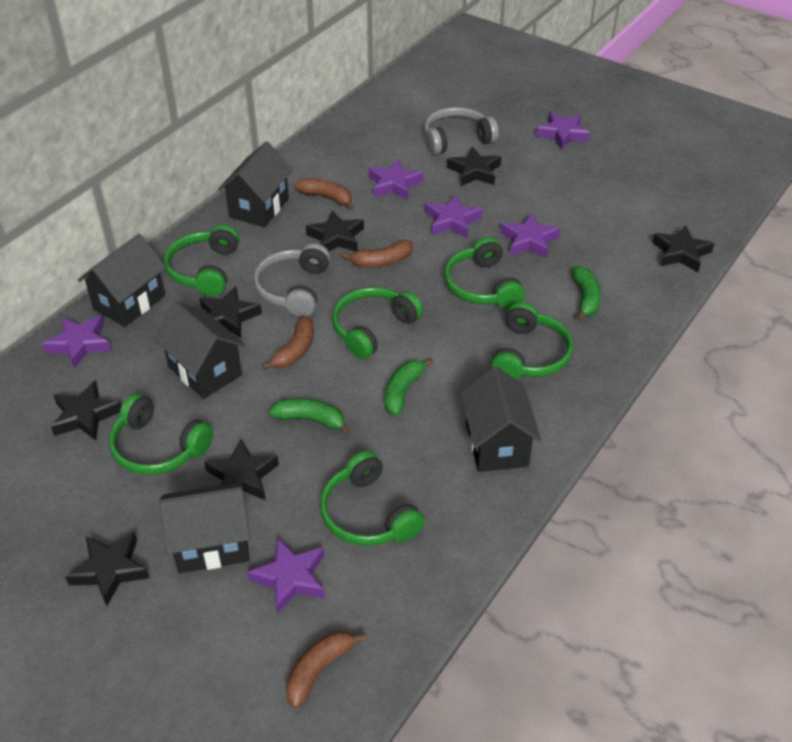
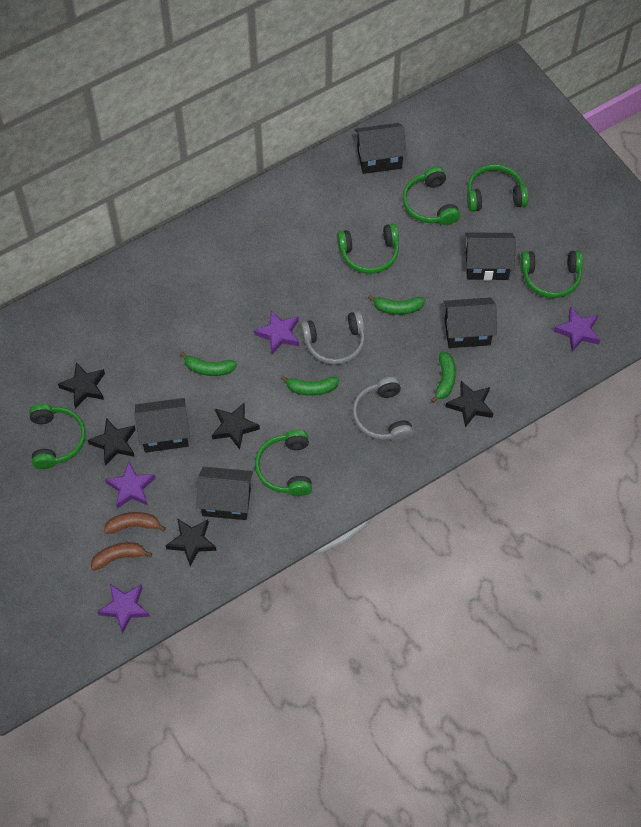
black star: [51,381,121,441] [65,532,149,607] [199,286,262,338] [204,439,279,500] [306,210,364,251] [447,147,501,186] [652,226,715,272] = 7 -> [58,362,105,409] [88,418,136,465] [165,519,217,567] [212,403,260,449] [446,381,494,427] = 5
brown banana: [262,316,314,370] [286,631,367,708] [294,178,354,209] [342,240,413,268] = 4 -> [91,542,152,571] [104,512,166,534] = 2
green banana: [269,398,351,434] [385,358,434,416] [572,266,601,321] = 3 -> [180,352,237,376] [281,376,339,396] [368,295,425,315] [431,352,456,403] = 4
purple star: [42,316,111,369] [247,537,325,614] [368,159,423,200] [425,195,483,238] [501,213,560,258] [536,112,590,150] = 6 -> [97,584,150,634] [105,461,155,509] [254,310,299,354] [553,307,600,351] = 4

